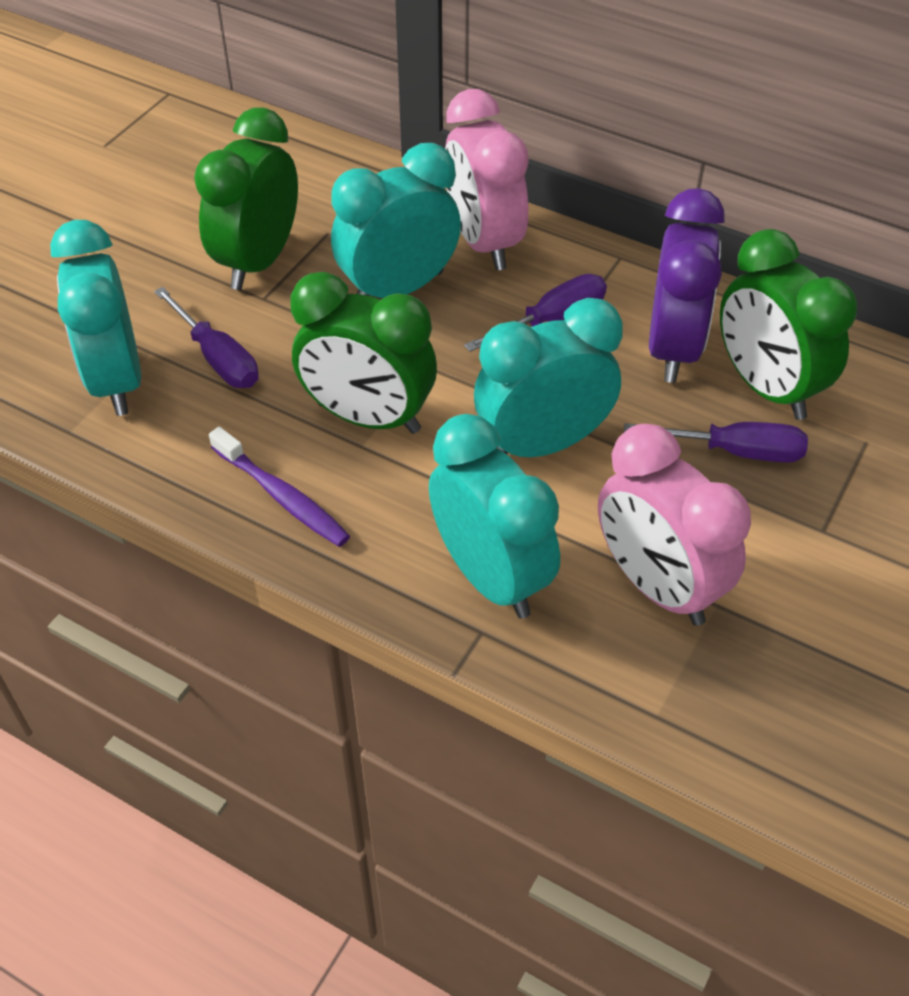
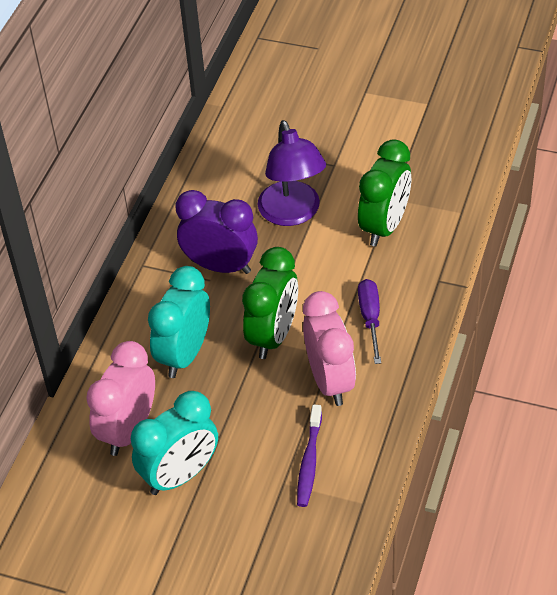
green clock: [194,107,298,290] [290,272,437,434] [720,229,857,420] = 3 -> [242,247,298,359] [358,139,411,247] = 2
purple lamp: none = 0 -> [257,120,326,226] = 1
purple screwdriver: [154,287,259,388] [464,274,607,352] [624,422,808,463] = 3 -> [358,279,381,364] = 1
turquoise clock: [50,220,141,416] [331,143,461,298] [429,414,560,619] [474,298,623,457] = 4 -> [131,391,218,495] [148,266,210,378] = 2

